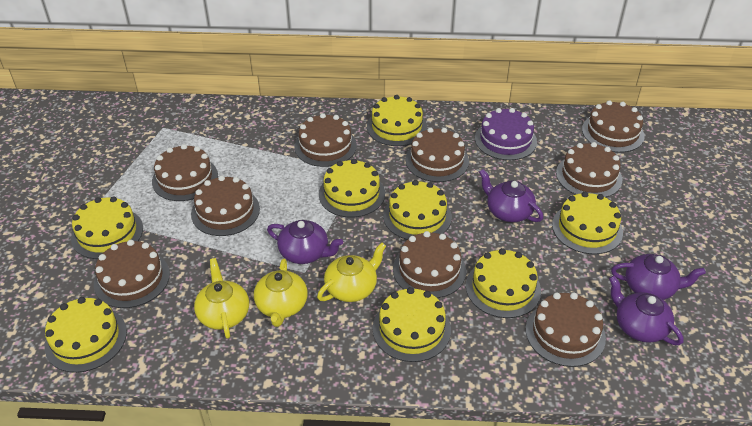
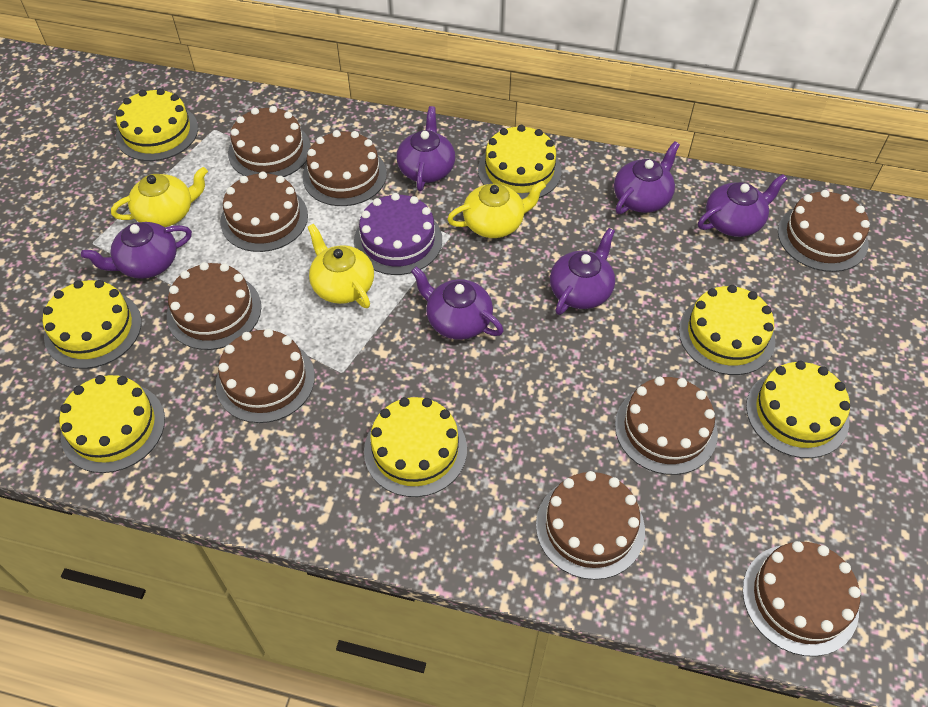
purple teapot: [267,220,343,264] [479,169,543,222] [609,276,683,345] [611,254,706,300] = 4 -> [81,222,192,279] [396,106,455,191] [411,266,504,340] [550,228,615,315] [614,141,680,214] [698,174,787,237] = 6
yellow cake: [44,297,127,373] [71,196,143,259] [319,159,385,218] [367,95,427,146] [373,287,451,362] [383,180,452,240] [466,248,541,318] [552,192,623,254] = 8 -> [42,280,142,369] [59,375,165,473] [116,88,198,161] [364,397,467,497] [478,125,561,199] [679,285,775,375] [746,360,850,458] = 7

